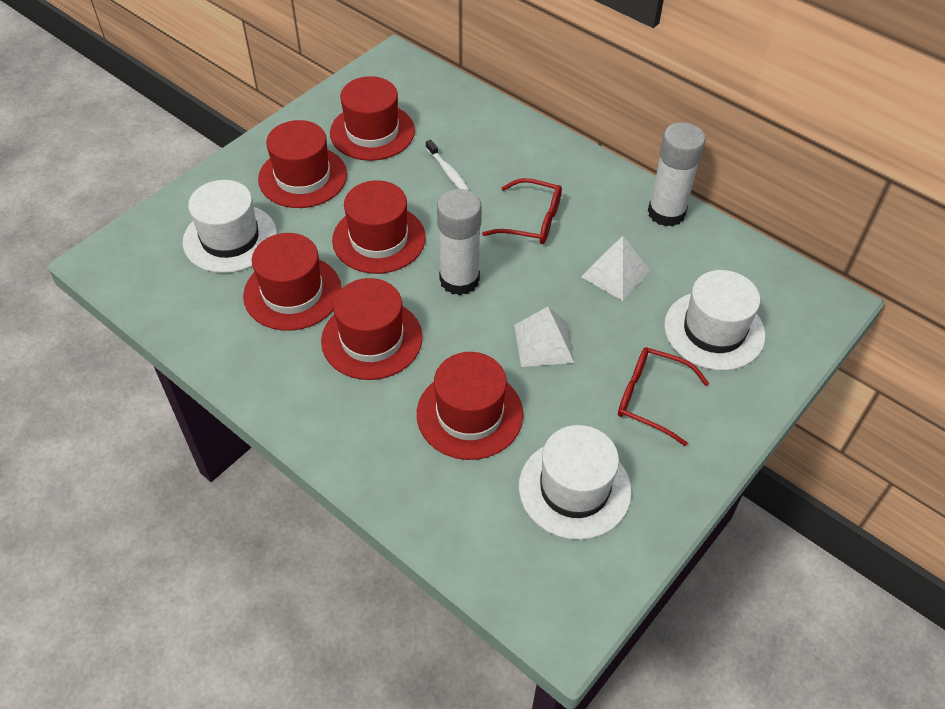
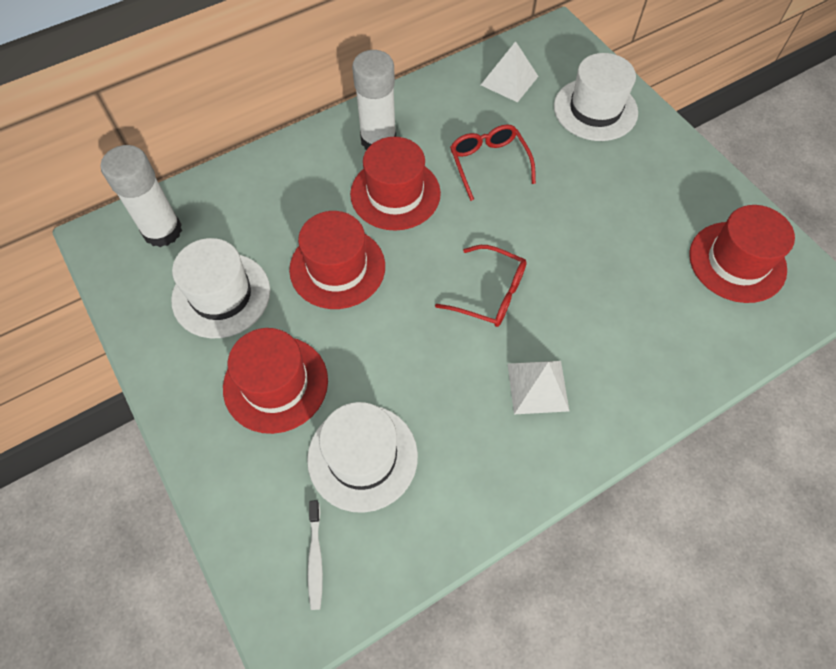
red hat: [243,233,342,331] [258,120,347,208] [321,278,423,380] [330,76,415,161] [332,180,426,274] [417,352,523,460] = 6 -> [223,328,328,434] [289,211,385,309] [350,137,441,231] [689,205,795,303] = 4

